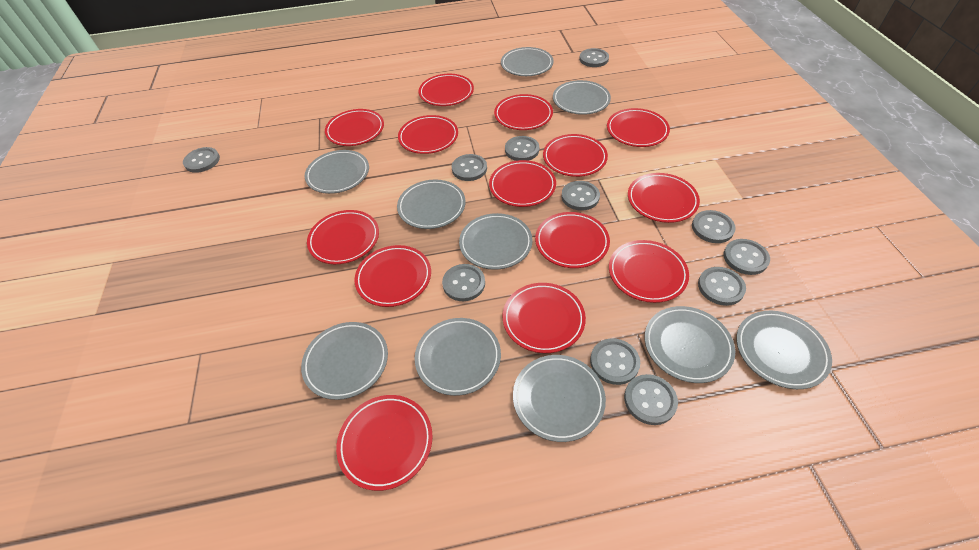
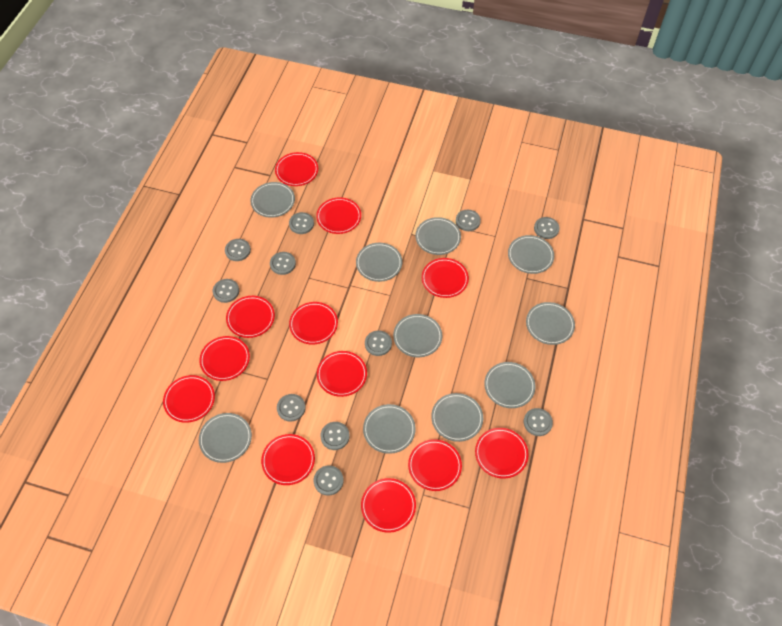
red plate: [307,210,379,264] [325,109,384,146] [336,395,433,491] [354,245,431,307] [398,115,458,154] [419,74,474,106] [489,160,556,207] [494,94,553,130] [503,283,586,353] [535,212,610,268] [543,134,608,177] [607,108,670,147] [609,240,689,303] [628,173,700,223] = 14 -> [163,375,215,423] [199,336,250,381] [226,296,275,338] [261,434,315,485] [275,152,318,186] [289,302,338,345] [316,197,361,234] [317,351,367,397] [361,478,416,533] [408,439,462,491] [422,258,469,298] [475,428,529,479] = 12

